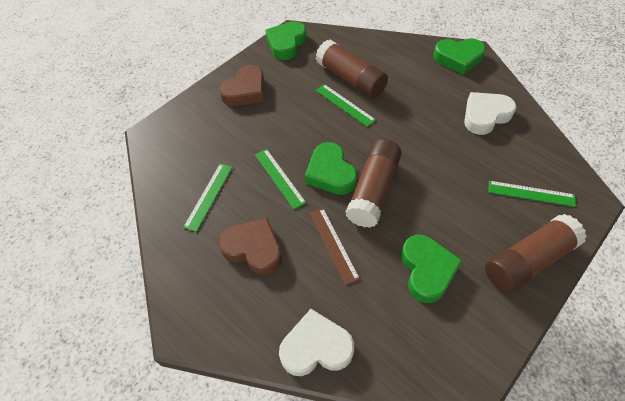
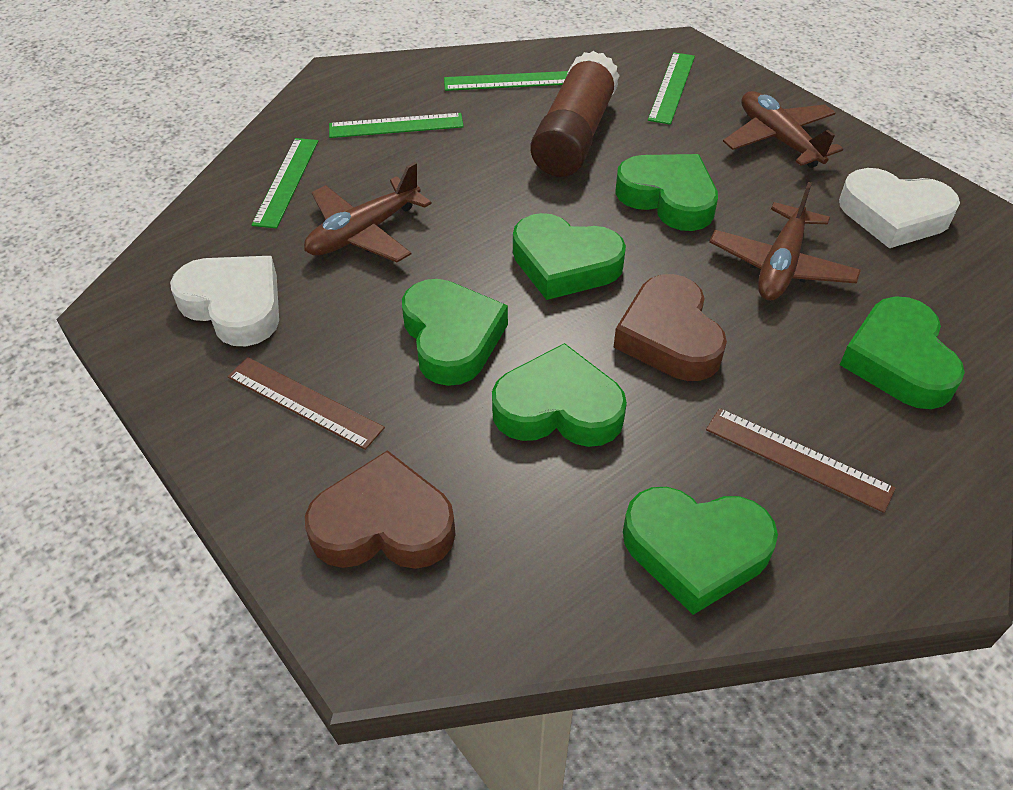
brown glue stick: [316,40,388,99] [346,139,402,228] [485,214,587,293] = 3 -> [530,51,620,177] = 1
brown plane: none = 0 -> [304,162,432,262] [709,182,861,301] [723,91,843,168] = 3
brown ruler: [310,208,360,285] = 1 -> [227,357,385,450] [706,408,896,513] = 2
green heart: [265,21,307,60] [305,142,357,195] [401,235,462,303] [434,38,486,75] = 4 -> [402,279,508,386] [492,343,627,447] [513,213,626,300] [615,154,718,231] [623,487,778,615] [840,297,965,409] = 6

